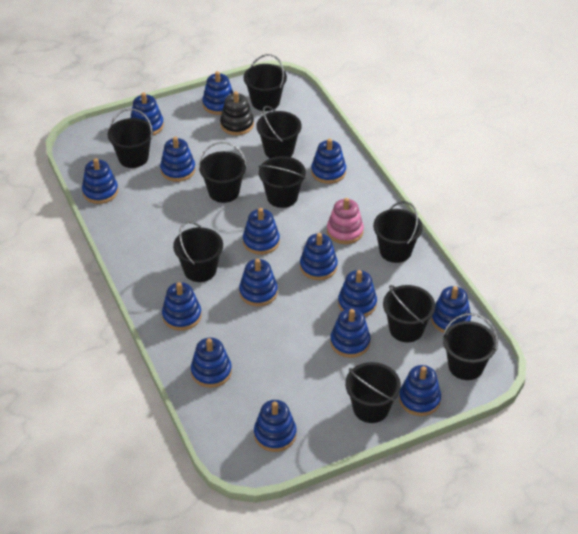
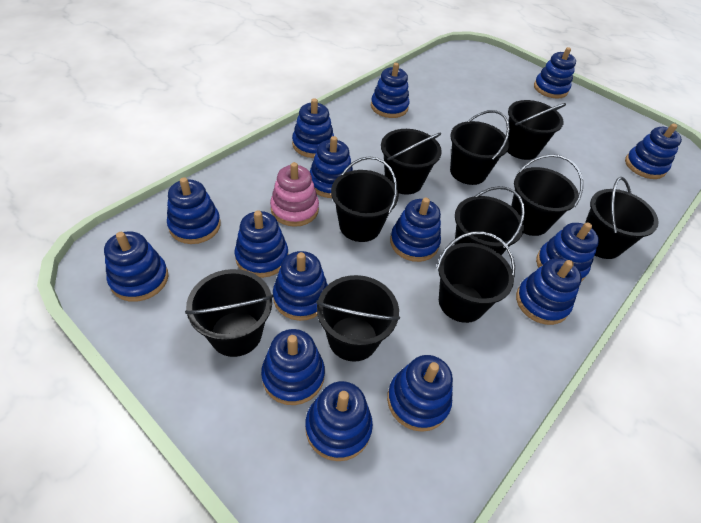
black stacking toy: [220,91,254,135] = 1 -> none = 0

